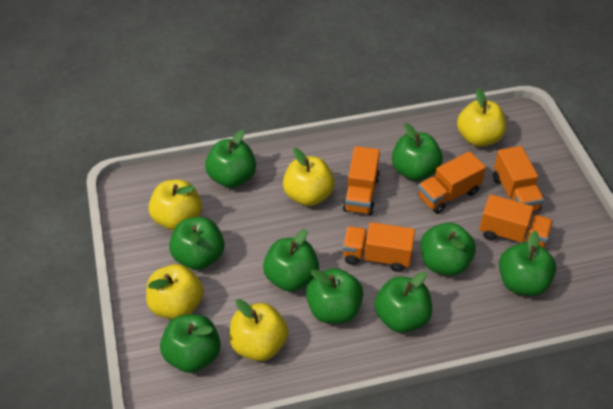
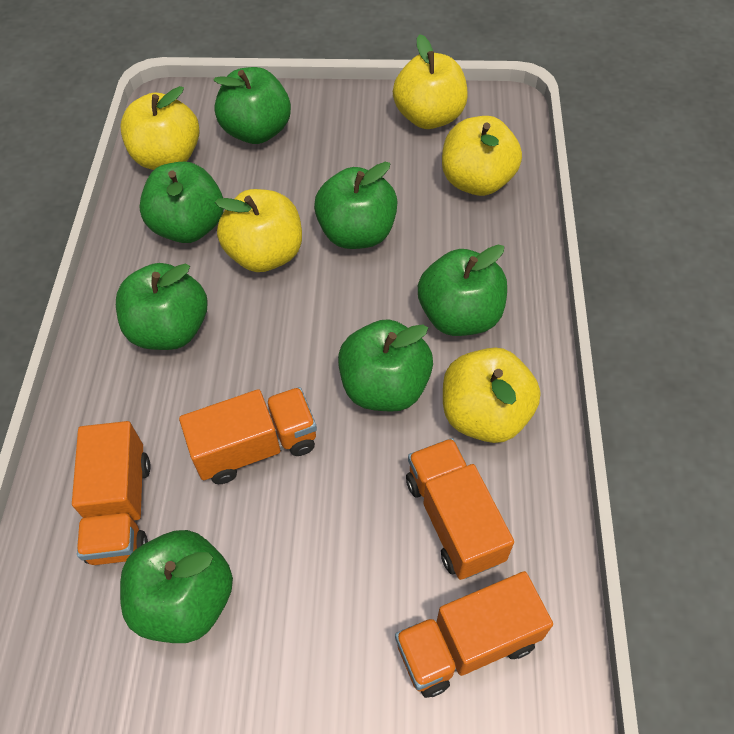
green apple: [160,314,221,373] [169,217,225,270] [205,130,256,188] [263,229,319,292] [306,268,363,324] [374,272,432,333] [392,123,443,181] [421,222,476,276] [499,231,556,296] = 9 -> [116,263,207,350] [120,530,233,643] [139,161,224,243] [213,67,291,144] [314,162,398,249] [338,319,433,412] [418,245,507,336] = 7
orange truck: [343,146,380,215] [343,222,415,272] [418,151,486,214] [479,194,553,248] [493,146,544,211] = 5 -> [72,421,151,565] [179,387,317,484] [395,571,553,698] [406,438,514,580] = 4

